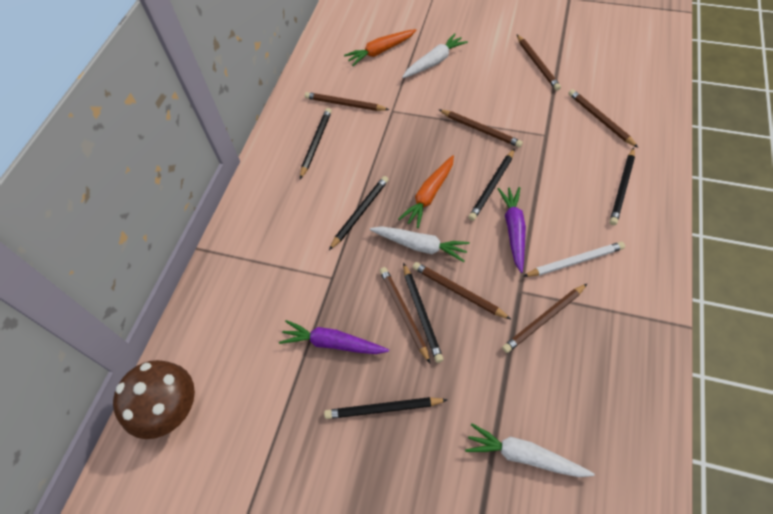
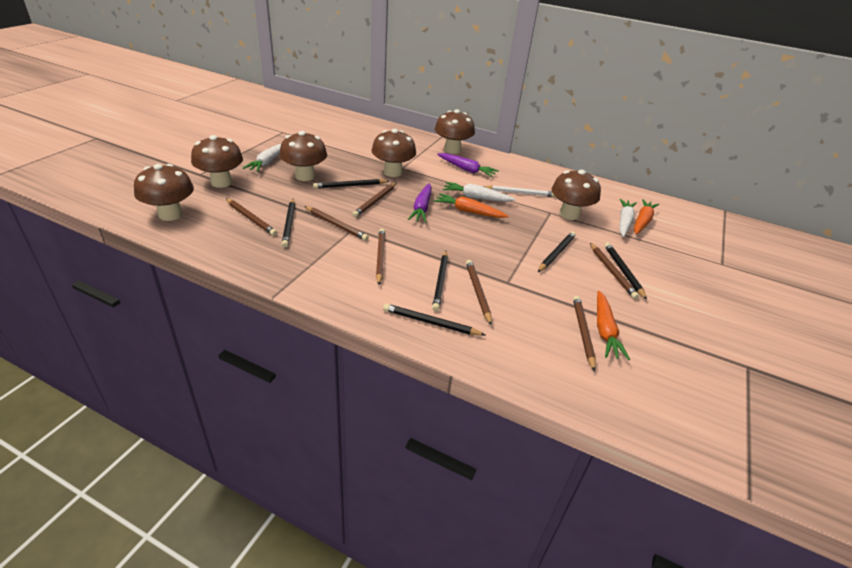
brown mushroom: [113,360,195,439] = 1 -> [134,164,194,221] [191,135,243,188] [279,131,327,181] [371,129,416,177] [435,109,475,154] [551,169,601,220] = 6
orange carrot: [344,29,417,66] [399,155,454,228] = 2 -> [434,193,509,218] [597,291,630,360] [634,199,659,234] = 3

